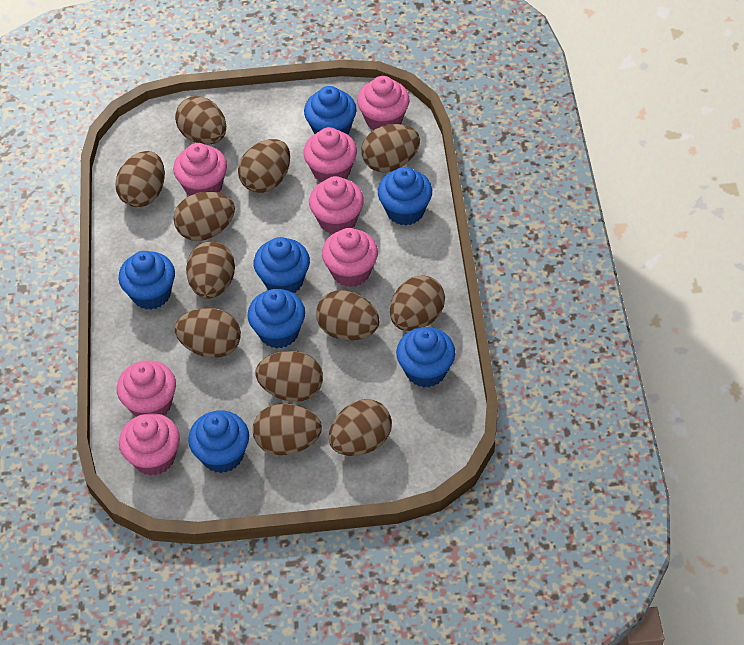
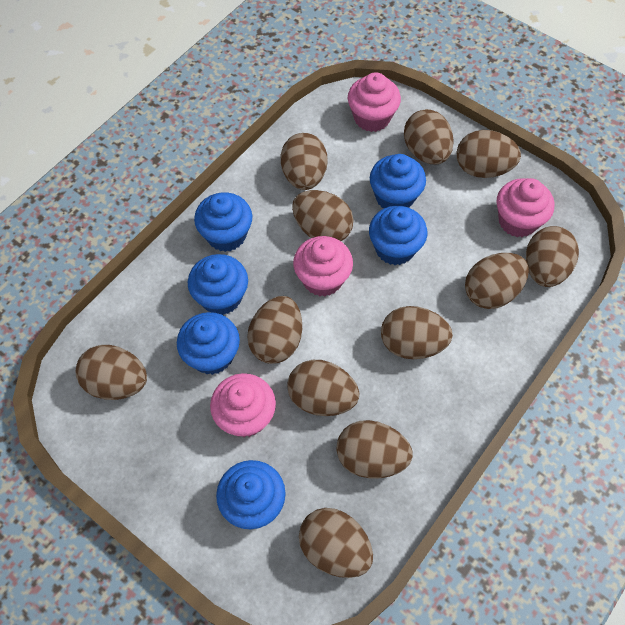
blue cupcake: [119,251,175,310] [188,411,249,473] [247,289,305,349] [254,237,310,293] [304,86,357,135] [378,167,432,226] [396,327,455,387] = 7 -> [177,312,240,375] [188,254,248,315] [194,192,252,252] [216,460,286,529] [369,206,427,265] [370,154,426,208] = 6
pink cupcake: [117,360,176,417] [119,413,180,476] [173,143,227,196] [303,127,357,182] [309,176,364,234] [322,228,378,287] [357,76,410,130] = 7 -> [210,373,276,437] [293,236,353,296] [348,72,401,132] [497,178,554,237] = 4

